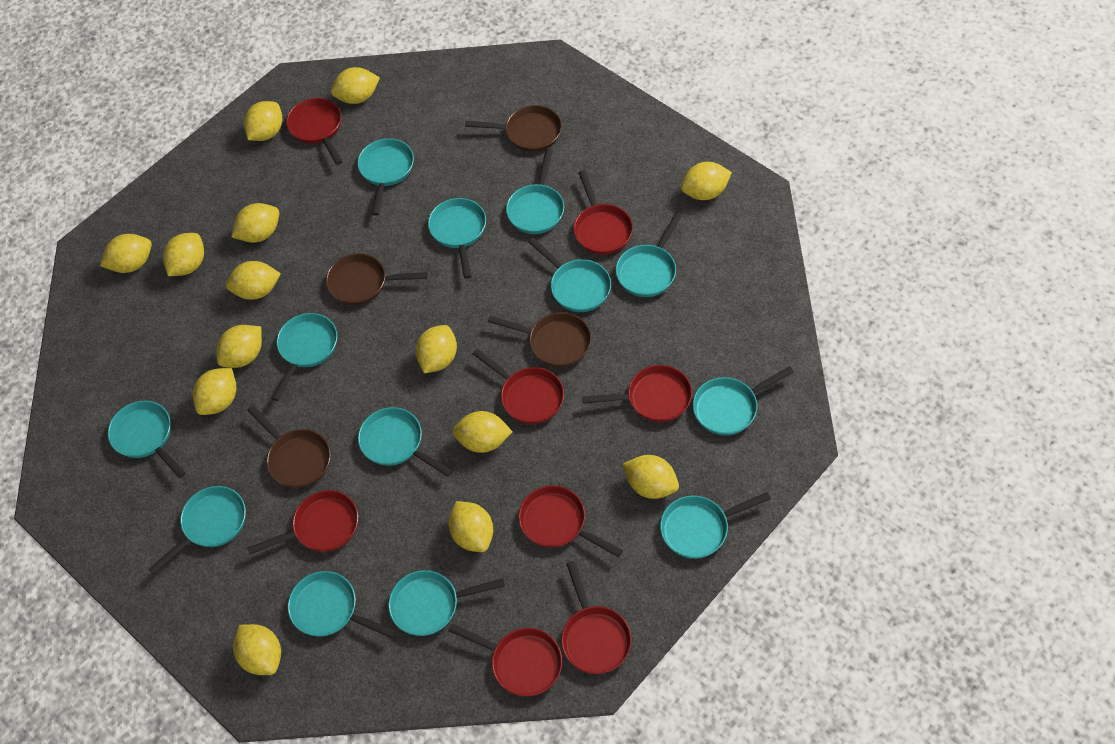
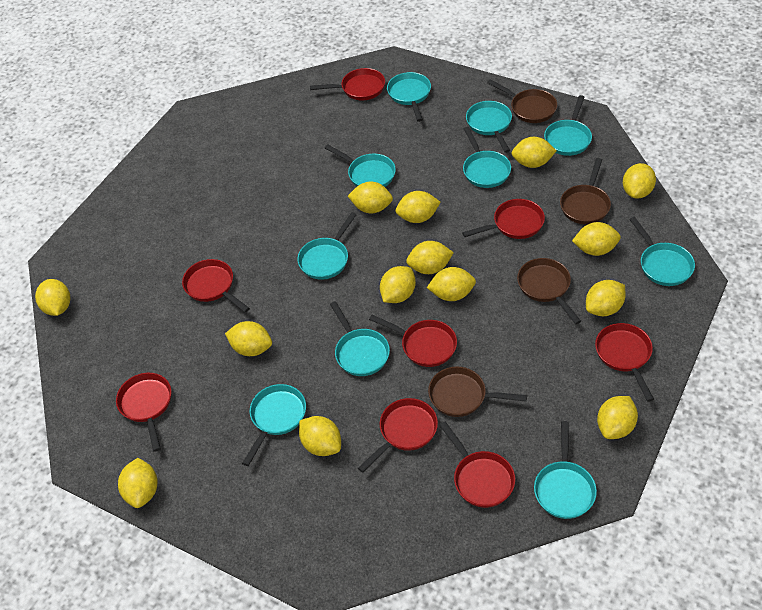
turquoise pan: [108,401,186,478] [149,486,246,574] [271,313,337,401] [288,571,396,638] [357,138,414,216] [358,407,453,477] [388,570,505,636] [428,198,486,279] [506,149,564,234] [528,237,611,312] [616,212,682,297] [660,492,771,559] [693,366,794,436] = 13 -> [242,384,306,466] [297,212,357,280] [325,145,396,187] [330,301,390,376] [387,72,431,122] [463,127,511,188] [466,101,512,153] [534,421,597,519] [544,95,592,156] [629,217,695,286] = 10

